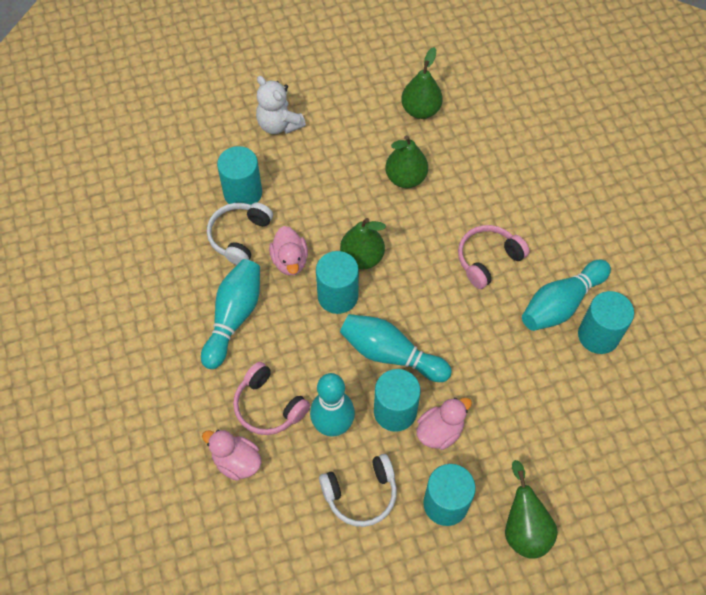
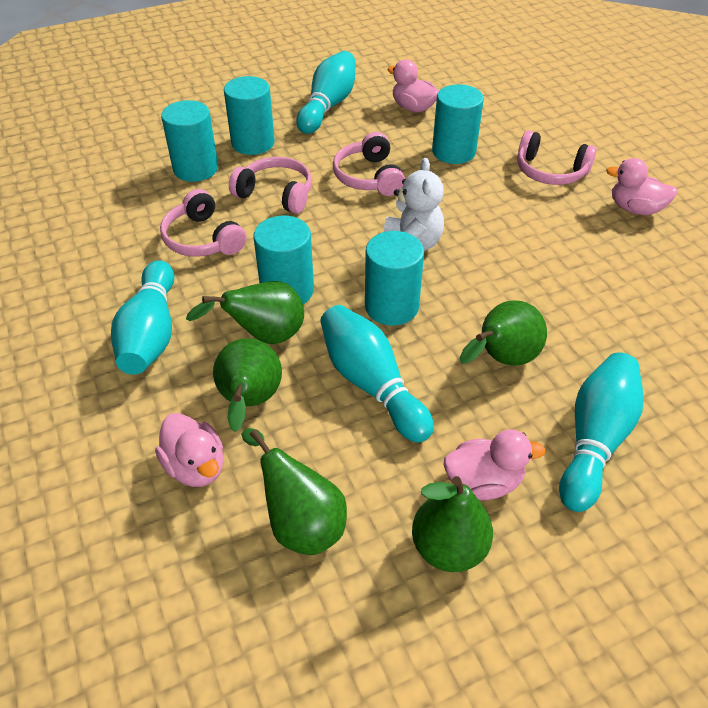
green pear: [340,218,386,270] [385,135,428,188] [401,47,443,119] [505,460,558,559] = 4 -> [186,281,304,344] [213,338,282,432] [241,428,347,555] [412,476,493,572] [460,300,547,366] = 5
pink duck: [202,430,262,481] [269,226,308,275] [416,398,472,450] = 3 -> [155,413,224,487] [387,60,439,113] [444,429,545,500] [606,158,678,215] = 4
pink headphones: [233,362,310,435] [458,225,530,289] = 2 -> [160,189,247,257] [229,157,312,214] [333,132,405,196] [517,130,597,185] = 4
white headphones: [207,203,273,265] [319,454,397,527] = 2 -> none = 0

